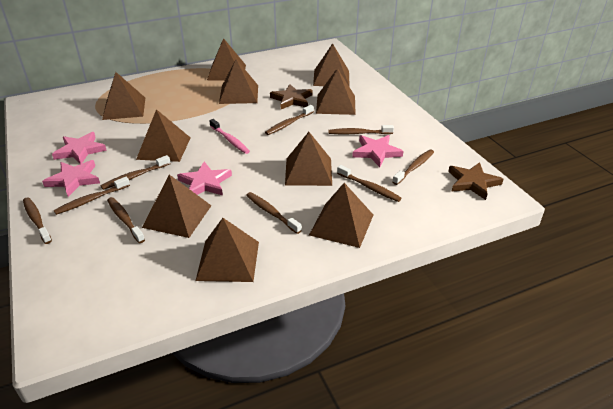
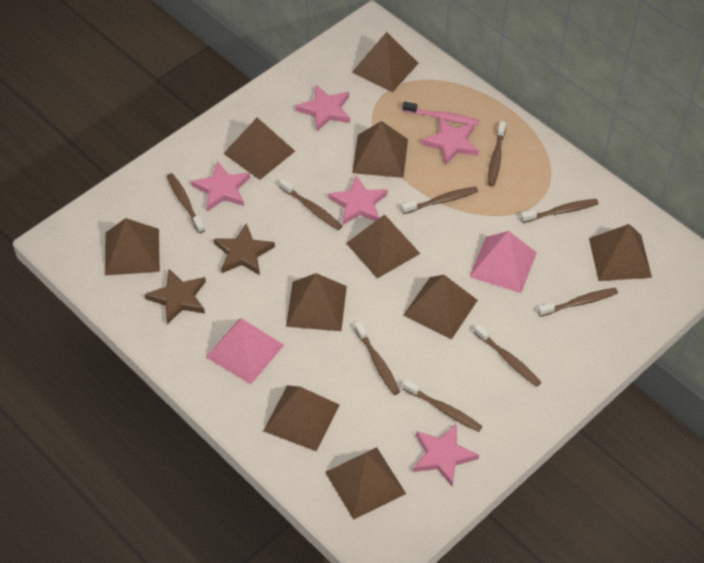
pink pyramid: none = 0 -> [206,319,284,384] [469,231,537,293] = 2
pink star: [42,160,100,197] [52,132,107,164] [177,162,232,195] [352,135,403,167] = 4 -> [191,161,250,211] [296,85,350,131] [328,176,388,225] [413,424,479,486] [422,117,479,166] = 5

